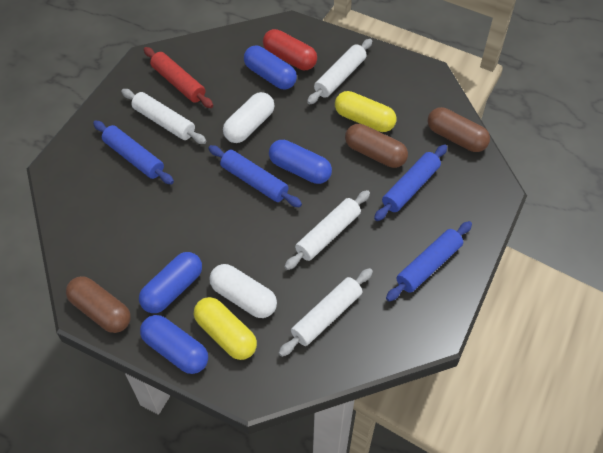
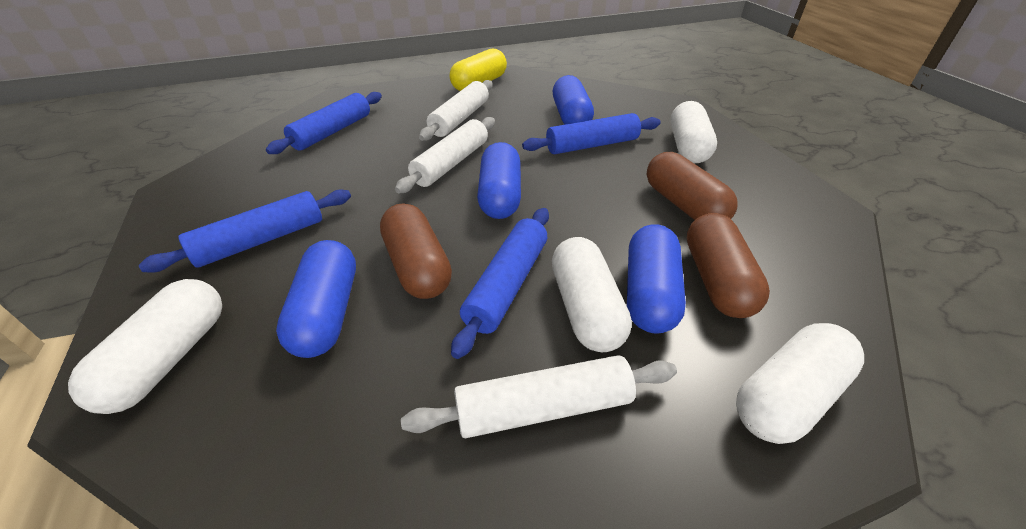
red capsule: [263,29,317,70] = 1 -> none = 0
red rolling pin: [144,47,213,108] = 1 -> none = 0
white capsule: [209,264,277,318] [223,92,275,143] = 2 -> [68,279,222,414] [552,237,632,352] [671,101,717,163] [736,323,864,444] = 4
white rolling pin: [121,89,206,144] [279,268,373,357] [284,190,370,270] [307,39,372,105] = 4 -> [395,117,495,193] [401,355,677,438] [419,80,492,141] = 3
yellow capsule: [194,297,257,360] [335,91,396,132] = 2 -> [450,49,507,91] = 1

